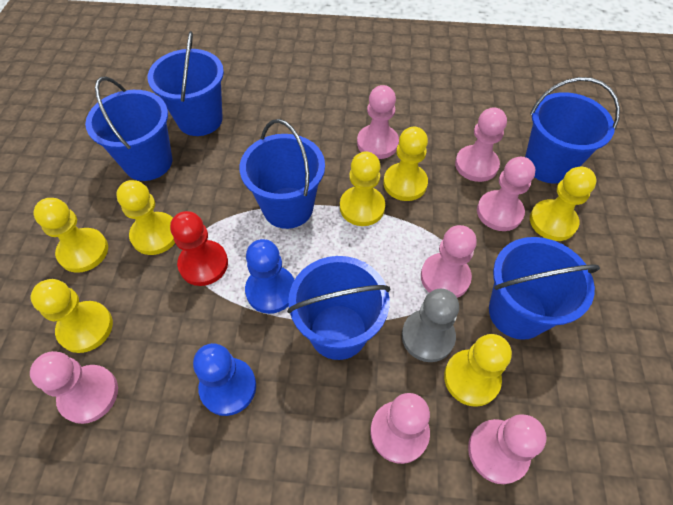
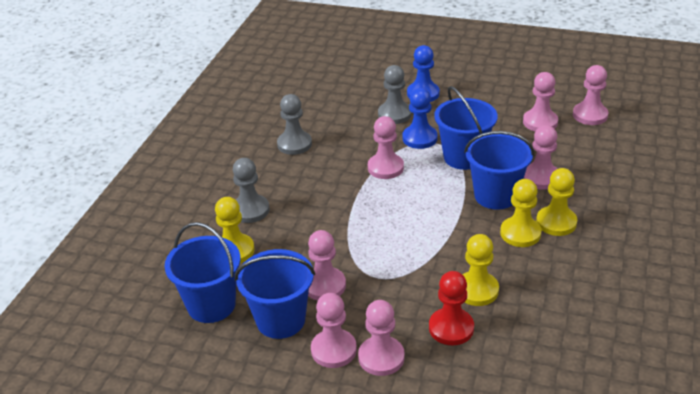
blue bucket: [85,76,172,181] [147,31,224,136] [240,119,325,229] [287,256,390,360] [489,237,600,340] [525,77,620,183] = 6 -> [164,222,241,323] [235,249,315,339] [434,86,498,170] [464,131,534,210] = 4
grey pawn: [402,289,459,362] = 1 -> [233,158,269,223] [277,94,312,155] [378,65,412,124] = 3
yellow pawn: [31,279,113,353] [33,198,108,273] [116,180,175,255] [340,151,385,226] [383,127,428,201] [444,334,512,407] [530,167,597,241] = 7 -> [215,197,255,263] [462,234,499,306] [500,179,542,247] [536,168,577,236] = 4

